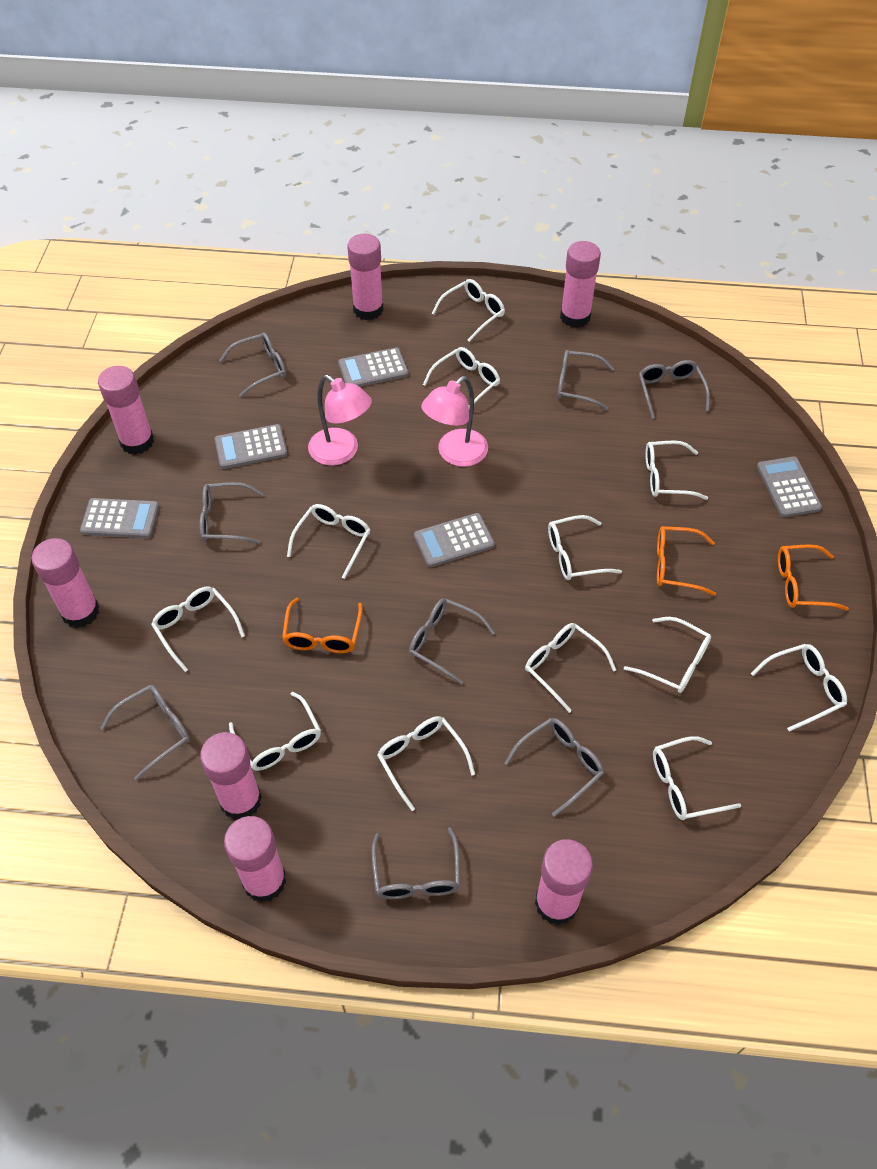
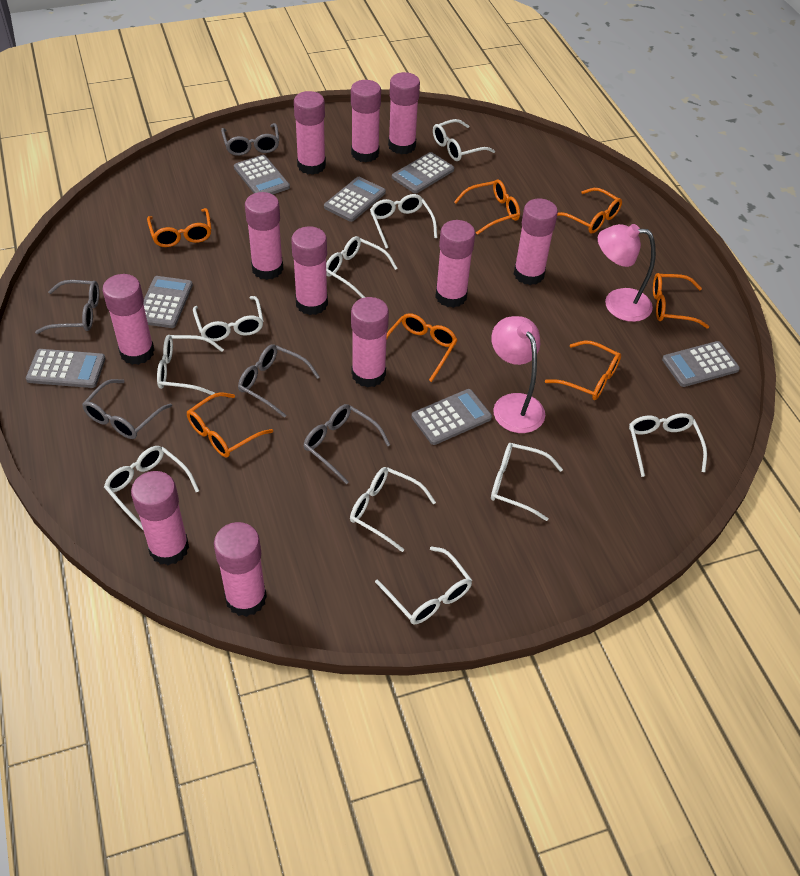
grey calculator: [80,498,159,538] [214,424,288,469] [338,347,409,387] [414,513,495,567] [757,457,822,517] = 5 -> [26,349,106,388] [143,276,193,328] [234,155,290,194] [324,177,386,222] [392,152,454,194] [412,389,492,445] [662,341,740,387] = 7
grey glasses: [100,685,190,780] [200,482,263,544] [219,333,286,397] [371,827,460,899] [409,598,495,685] [504,718,604,817] [557,350,614,410] [639,360,710,419] = 8 -> [35,280,99,334] [82,379,172,439] [221,123,279,156] [238,344,319,418] [303,404,390,484] = 5
orange glasses: [282,598,363,653] [657,526,716,596] [778,544,849,611] = 3 -> [147,208,212,247] [187,392,273,457] [386,313,457,382] [454,179,520,235] [545,341,621,400] [557,188,622,234] [653,273,709,329] = 7
pink glue stick: [31,538,99,628] [98,366,154,455] [200,732,262,820] [224,816,286,902] [347,234,384,320] [535,839,593,925] [560,241,601,328] = 7 -> [102,274,154,365] [131,471,189,565] [214,522,267,617] [245,192,283,280] [291,226,328,315] [294,91,326,175] [351,80,381,162] [351,297,389,387] [388,72,420,155] [435,220,475,308] [514,198,558,285] = 11
white glasses: [151,587,245,672] [229,692,321,771] [287,504,370,579] [377,716,475,811] [423,347,500,407] [432,279,505,342] [525,623,616,713] [548,515,622,580] [624,617,711,693] [645,441,708,500] [653,736,741,820] [751,644,847,732] = 12 -> [104,446,199,531] [157,335,224,395] [193,296,264,341] [326,236,398,298] [350,467,436,552] [370,194,437,249] [375,546,472,624] [433,119,495,161] [491,443,563,521] [629,413,707,477] = 10

